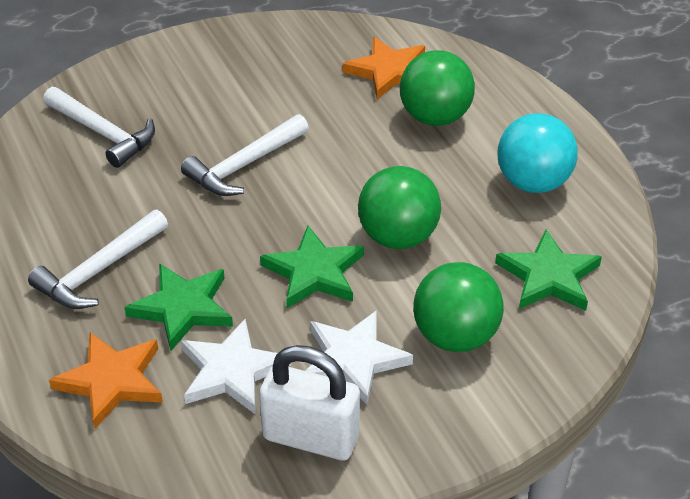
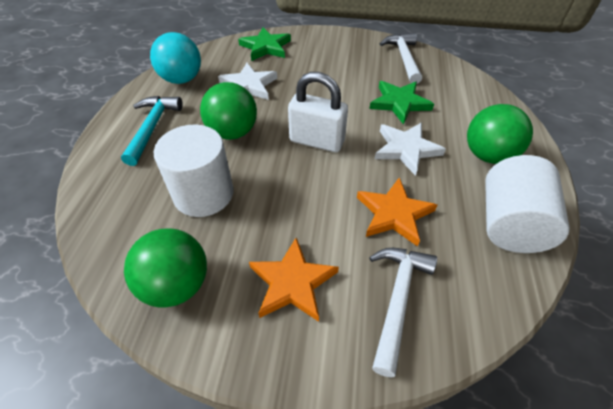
green star: [124,263,233,351] [260,226,364,308] [495,229,602,311] = 3 -> [238,27,291,61] [370,81,434,124] = 2
turquoise hammer: none = 0 -> [121,96,183,166] = 1
white cylinder: none = 0 -> [154,125,234,217] [485,155,569,253] = 2
white hammer: [28,209,168,309] [43,87,155,168] [181,114,309,196] = 3 -> [369,248,437,378] [380,33,422,84] = 2

